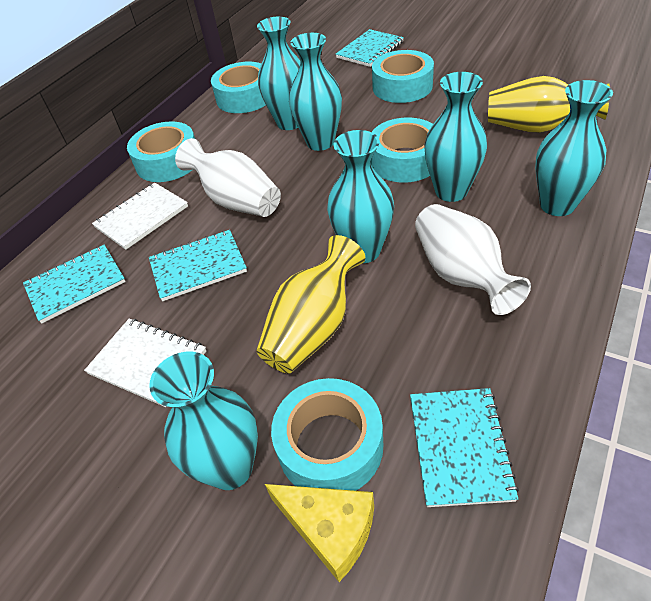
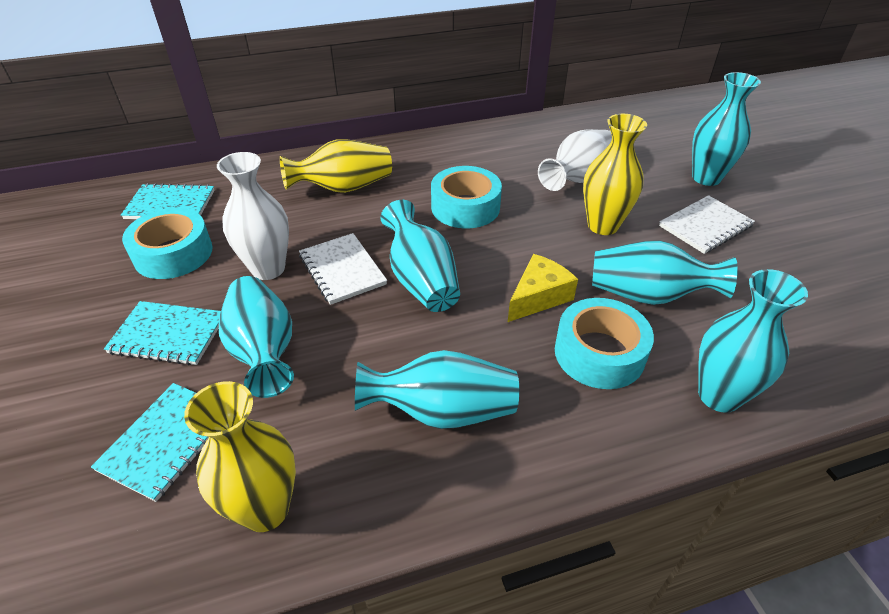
turquoise notebook: [23,245,126,323] [149,230,247,301] [336,29,404,67] [410,388,519,507] = 4 -> [91,383,209,502] [104,301,221,365] [121,183,215,219] = 3
turquoise tape: [127,121,195,182] [211,62,266,113] [271,378,384,491] [371,117,433,183] [372,50,434,103] = 5 -> [122,208,213,279] [431,166,502,228] [555,298,654,389] = 3
yellow vase: [256,235,366,373] [488,76,610,133] = 2 -> [184,381,296,532] [280,139,392,193] [583,114,647,235] = 3

